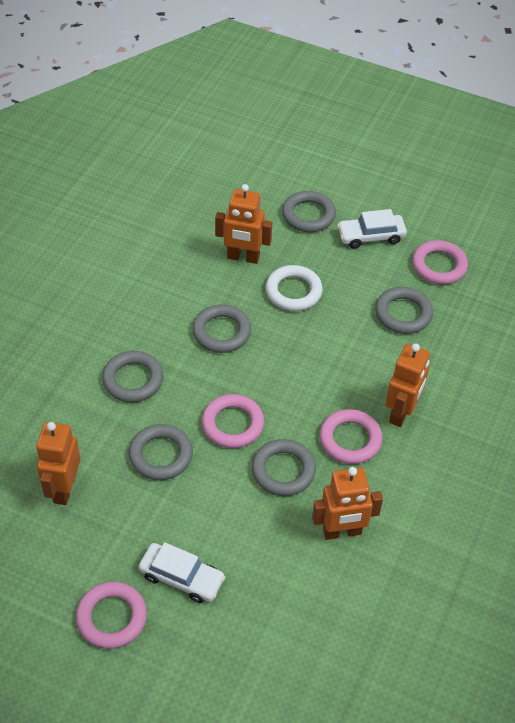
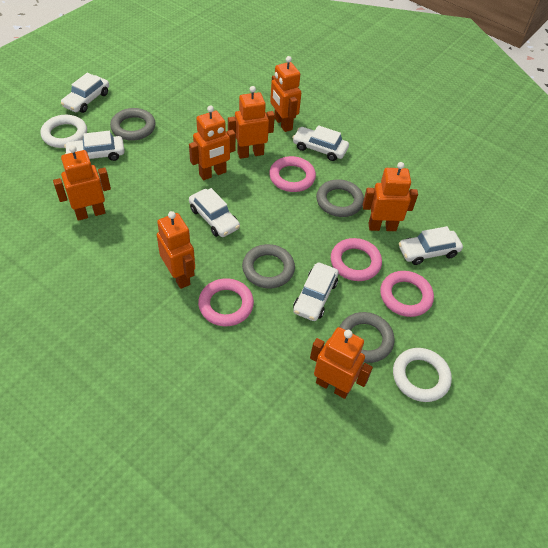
grey ring: [102,351,164,402] [129,424,193,480] [192,304,251,353] [252,439,316,496] [282,191,336,232] [375,287,433,334] = 6 -> [110,108,156,141] [242,244,295,288] [316,179,364,217] [340,312,394,363] = 4
orange robot: [36,422,81,505] [215,184,272,264] [312,467,383,540] [385,343,430,427] = 4 -> [53,145,111,221] [157,211,195,289] [189,105,236,180] [228,86,275,159] [270,56,301,132] [310,327,373,399] [363,162,418,231] = 7
white car: [139,542,225,603] [337,209,407,249] = 2 -> [61,73,109,113] [64,131,124,161] [189,188,240,237] [292,125,349,161] [293,262,339,321] [399,226,463,265] = 6
white ring: [265,265,323,311] = 1 -> [40,115,87,148] [393,348,452,402] = 2

